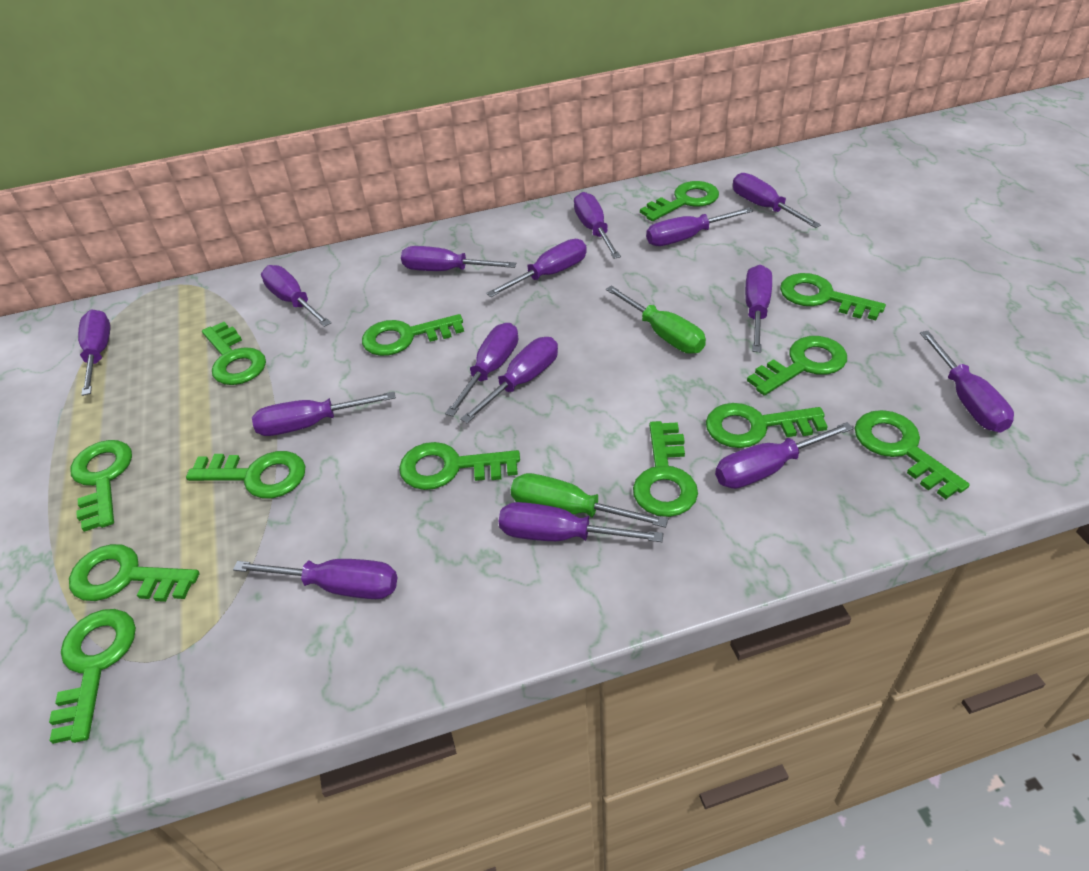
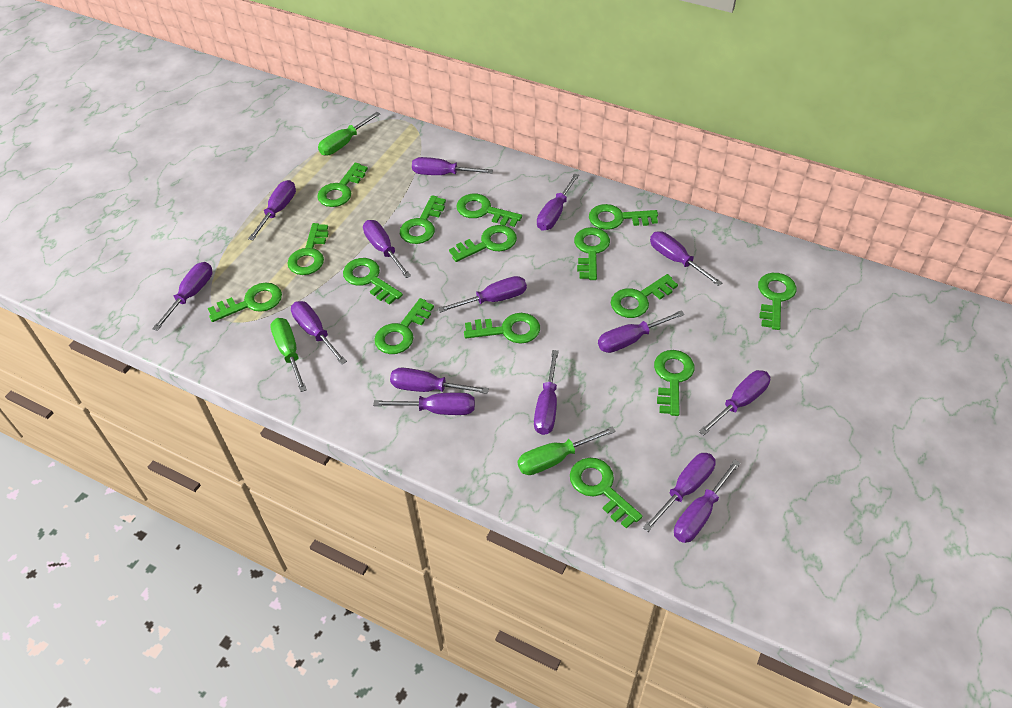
green key: [49,609,136,744] [69,544,199,602] [70,440,132,532] [186,451,305,498] [202,322,266,385] [362,314,464,356] [399,442,520,490] [633,421,698,517] [640,181,719,221] [706,403,828,448] [747,336,847,396] [780,273,886,320] [854,410,970,499] = 13 -> [208,282,282,322] [287,223,329,275] [317,163,368,207] [343,258,403,305] [374,298,434,354] [400,195,446,244] [449,225,517,262] [456,194,522,227] [464,313,540,344] [570,458,642,529] [574,227,610,280] [589,204,658,230] [611,274,678,318] [654,350,695,416] [758,273,796,330] = 15
green screwdriver: [511,473,668,528] [606,285,706,354] = 2 -> [270,318,307,392] [318,112,380,155] [518,426,616,475] = 3

